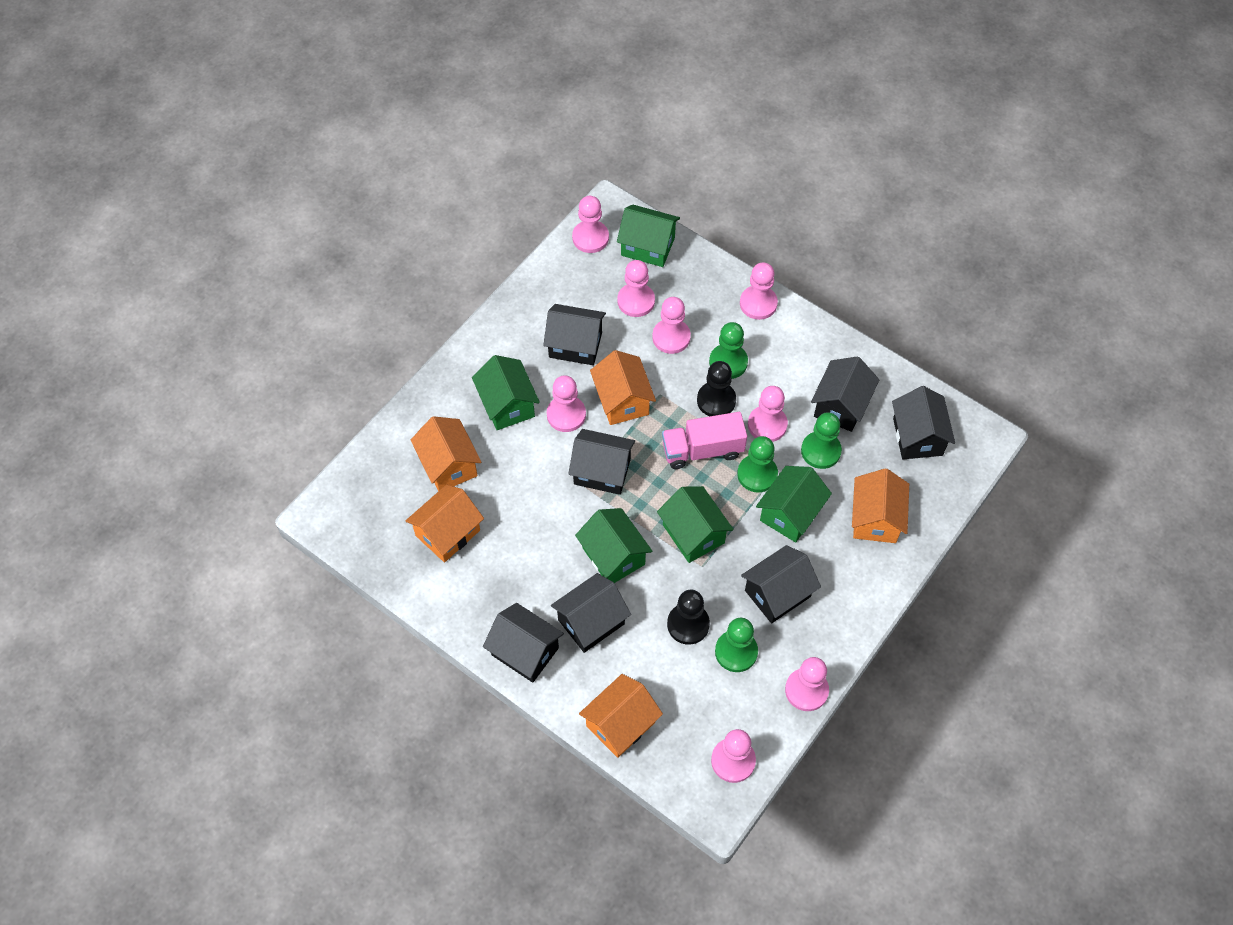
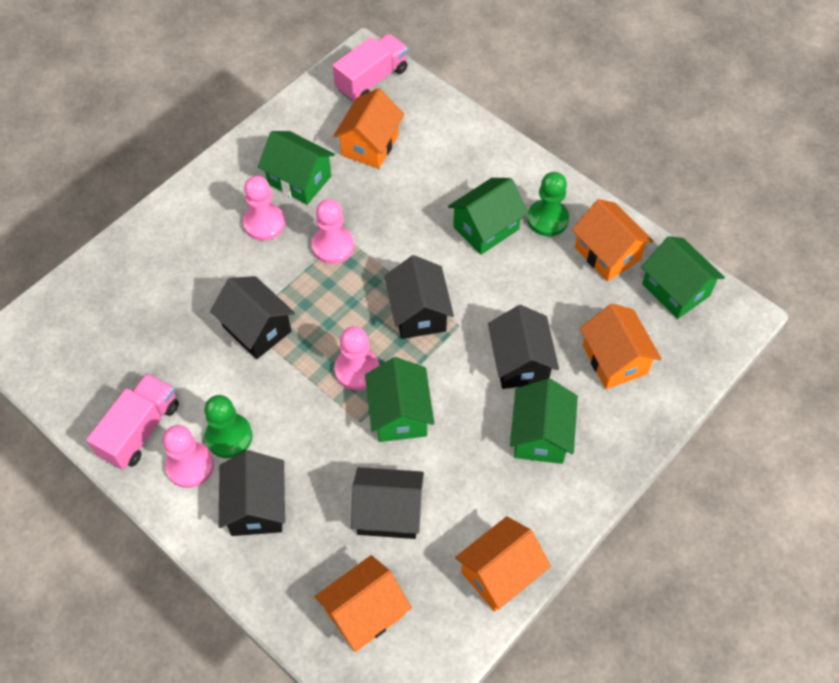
black house: [483,603,564,683] [543,304,606,365] [551,573,631,653] [568,429,635,495] [741,545,821,623] [811,356,879,432] [892,386,955,459] = 7 -> [210,276,295,359] [219,450,285,536] [351,467,424,539] [384,255,454,339] [488,305,559,389] = 5
black pawn: [667,590,710,645] [697,361,736,416] = 2 -> none = 0
green pawn: [709,322,748,379] [715,618,758,672] [737,436,778,492] [801,412,842,469] = 4 -> [204,395,252,458] [527,172,569,236] = 2
pink pawn: [547,375,586,432] [572,196,609,253] [617,260,655,317] [652,297,691,354] [711,729,756,783] [740,263,778,320] [748,386,788,442] [785,657,829,711] = 8 -> [163,425,214,488] [243,176,285,241] [312,199,354,264] [334,326,379,390] = 4
pink truck: [662,412,747,469] = 1 -> [86,373,179,470] [333,34,408,101] = 2

